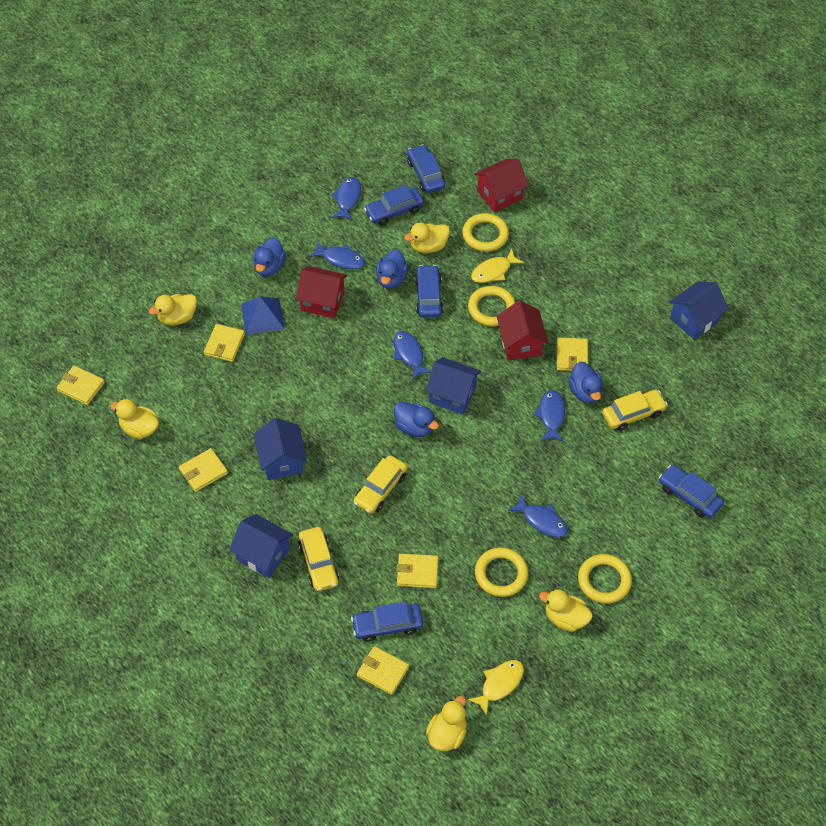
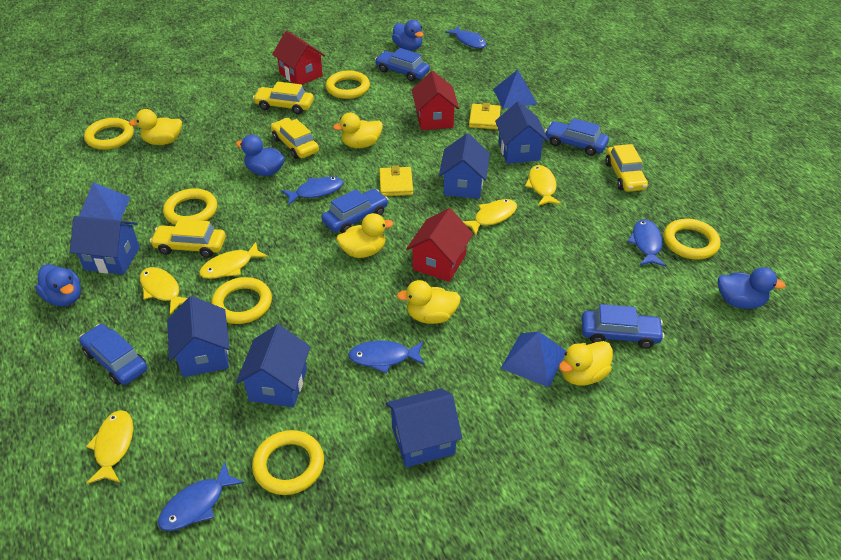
blue house: [229,514,293,578] [254,418,307,480] [425,357,481,415] [669,282,728,340] = 4 -> [70,216,140,275] [167,296,230,377] [236,324,310,407] [386,388,462,467] [439,133,490,199] [495,101,548,164] = 6
blue pyramid: [241,297,285,335] = 1 -> [79,182,130,221] [493,70,537,109] [501,331,566,388] = 3
yellow car: [298,527,339,591] [353,455,407,514] [602,390,668,431] = 3 -> [150,219,226,258] [253,82,314,114] [271,118,319,159] [605,144,648,192] = 4
yellow fish: [467,660,524,716] [471,249,524,283] = 2 -> [86,410,133,484] [140,267,188,314] [199,242,268,279] [463,199,517,235] [525,165,562,206] = 5
yellow ring: [462,213,509,252] [468,286,515,327] [475,547,528,597] [578,554,632,604] = 4 -> [84,118,134,150] [163,188,217,225] [211,277,272,324] [252,430,324,495] [326,71,370,99] [664,219,721,259] = 6
yellow wallet: [56,365,105,405] [179,448,228,492] [204,324,245,362] [357,646,409,695] [396,553,439,588] [557,337,588,371] = 6 -> [379,165,413,196] [469,103,501,130] = 2

